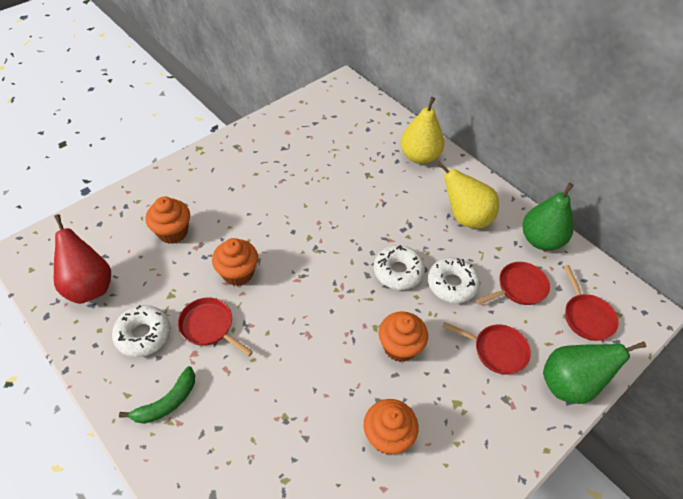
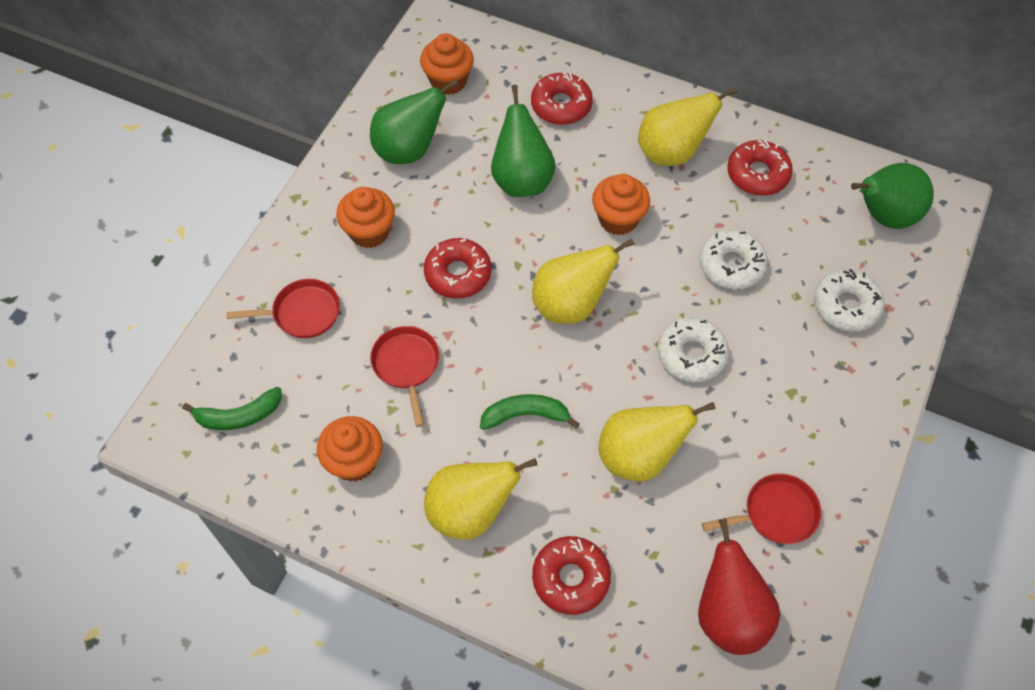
green banana: [119,366,195,424] = 1 -> [182,387,282,430] [480,394,579,430] = 2
green pear: [523,183,574,251] [543,341,646,404] = 2 -> [370,79,458,164] [491,85,556,197] [851,163,934,229] = 3
red donut: none = 0 -> [424,238,491,299] [531,72,593,125] [532,536,611,615] [727,139,793,196] = 4
red pan: [178,297,253,356] [443,322,531,374] [476,262,550,305] [564,265,619,341] = 4 -> [226,279,340,338] [370,326,439,427] [702,474,821,544] = 3
yellow pear: [401,97,444,164] [436,161,499,229] = 2 -> [424,458,537,540] [532,238,635,324] [599,402,716,481] [638,87,738,166] = 4

